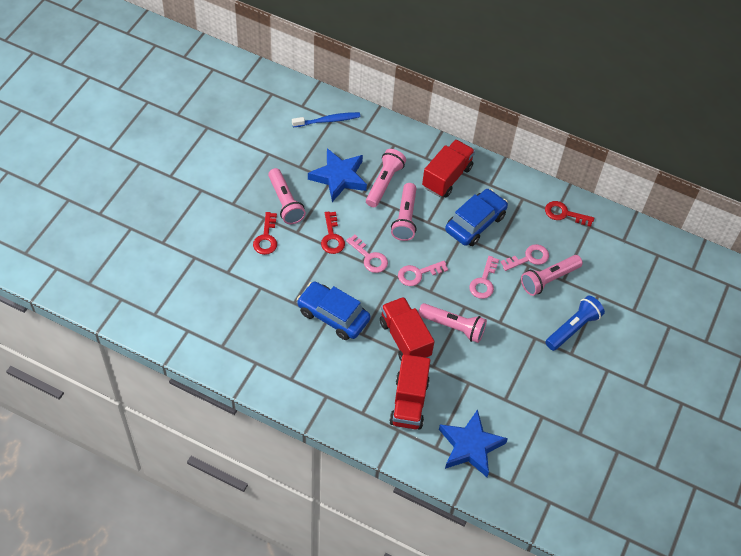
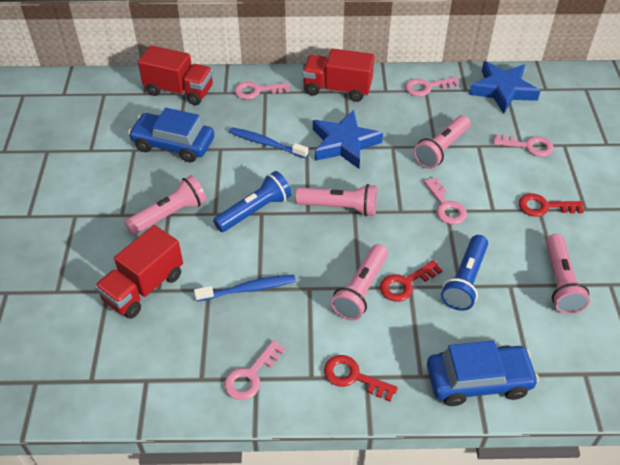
blue flashlight: [545,296,605,351] = 1 -> [213,171,292,232] [441,235,488,311] = 2
blue toothbrush: [292,112,360,127] = 1 -> [194,275,296,301] [229,127,308,158] = 2
pink key: [346,235,388,273] [398,261,448,286] [469,256,499,299] [501,244,549,271] = 4 -> [224,340,286,400] [234,81,290,99] [405,77,460,96] [424,177,467,224] [493,134,554,157] = 5

